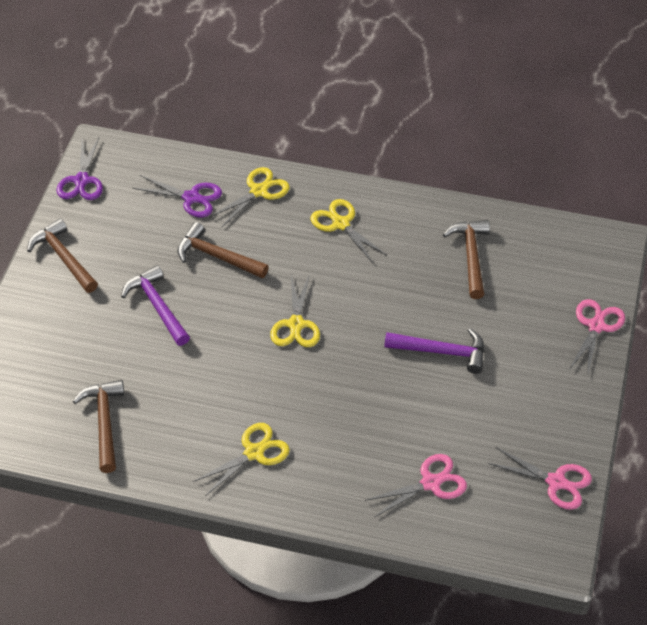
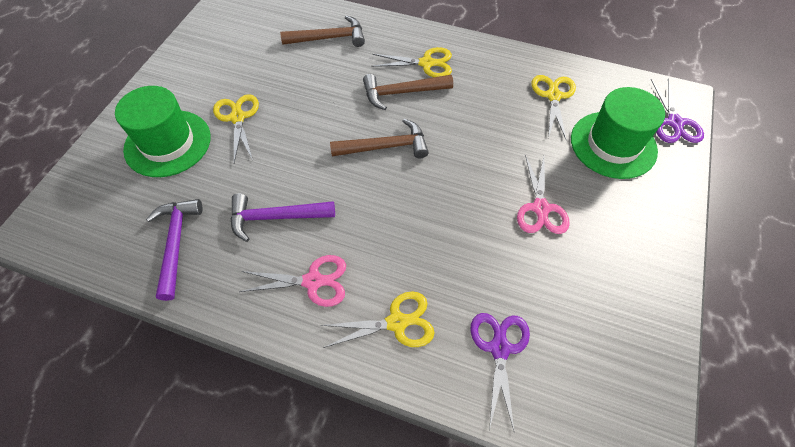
brown hammer: [27,218,98,293] [73,380,124,473] [177,222,269,278] [443,220,490,299] = 4 -> [280,15,365,47] [330,119,429,158] [363,74,453,110] = 3
green hat: none = 0 -> [115,86,211,177] [571,87,665,179] = 2
pink scissors: [364,454,467,517] [488,447,592,510] [569,299,625,374] = 3 -> [239,255,346,307] [517,155,570,234] = 2

